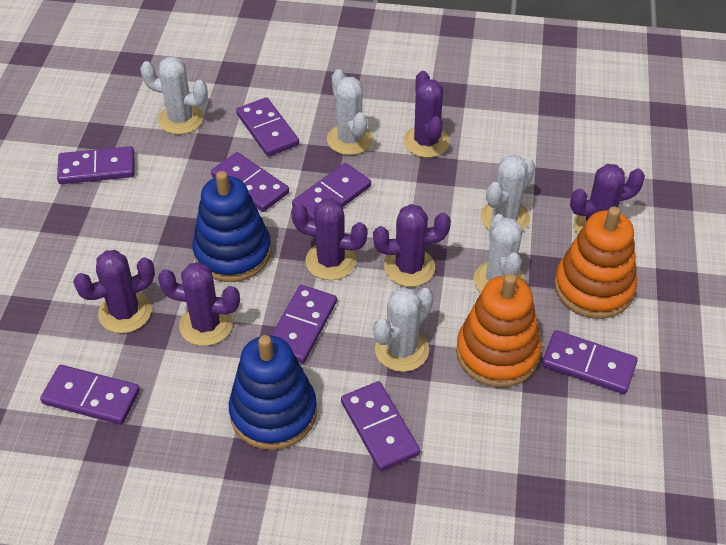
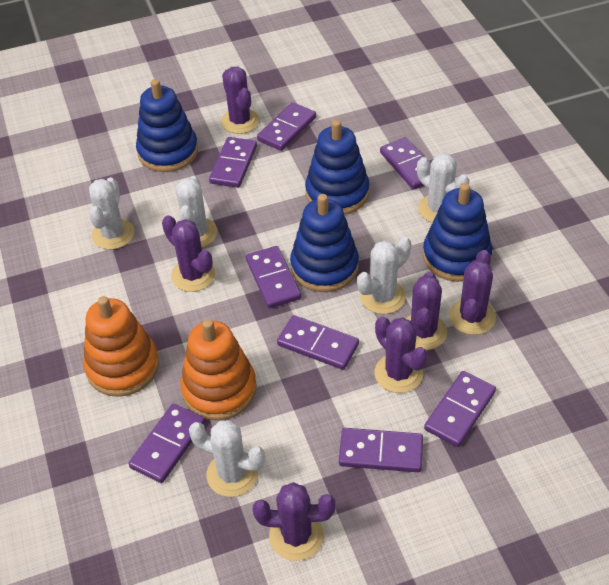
blue stacking toy: [192,171,271,282] [229,335,317,450] = 2 -> [136,79,198,172] [290,194,359,292] [305,120,369,215] [423,183,492,282] = 4

